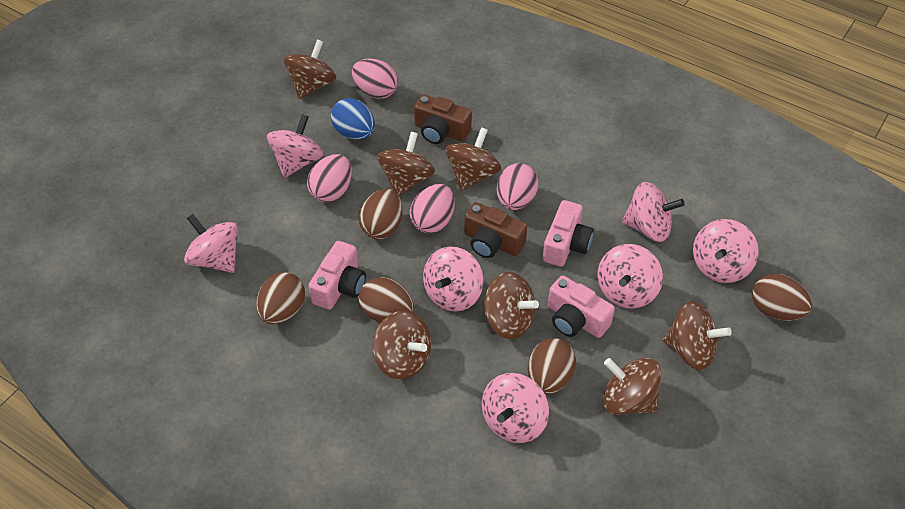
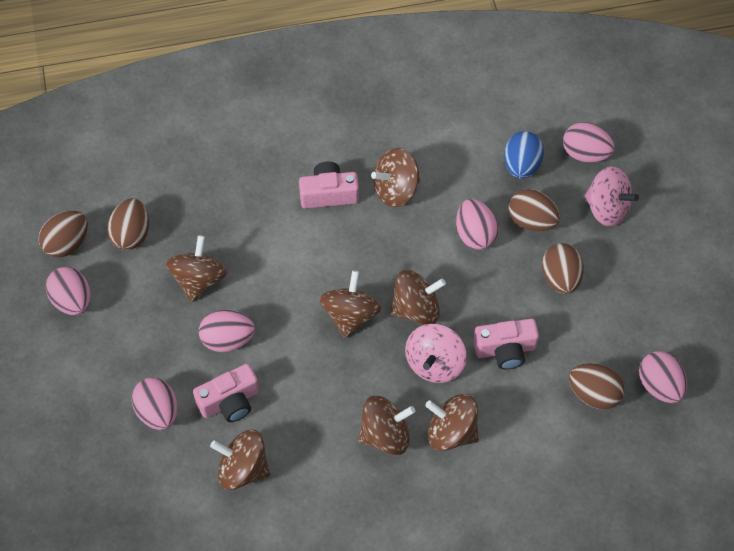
brown camera: [414,95,472,144] [464,202,527,258] = 2 -> none = 0
pink egg: [307,154,352,202] [352,59,398,99] [410,184,455,233] [497,163,538,210] = 4 -> [46,267,91,315] [131,378,178,430] [199,310,255,352] [456,199,499,250] [563,122,615,163] [639,351,687,403] = 6
pink spinning top: [184,214,238,273] [267,114,324,178] [423,246,483,312] [482,373,549,443] [598,244,663,309] [622,182,685,242] [693,219,759,283] = 7 -> [405,324,467,383] [584,167,639,227] = 2

